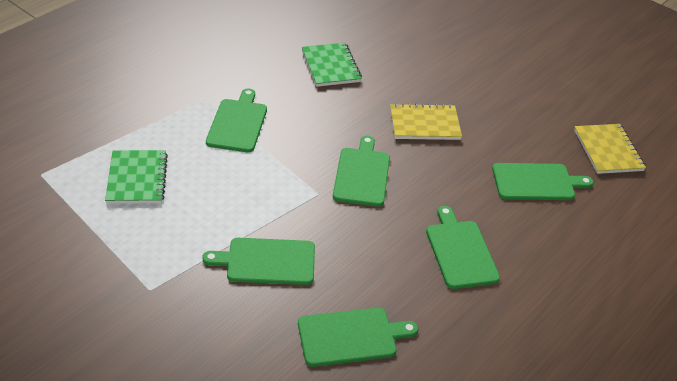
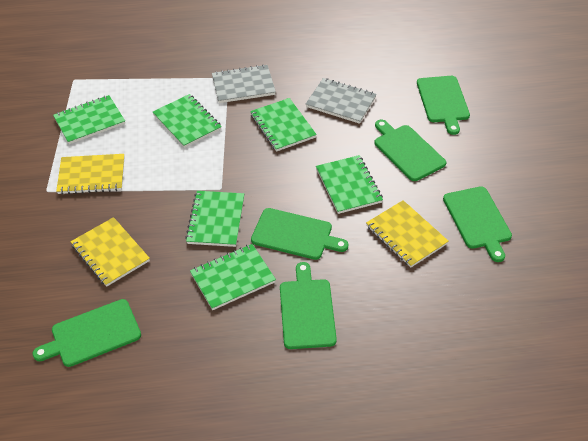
green notebook: [105,150,168,204] [302,43,362,87] = 2 -> [53,95,125,144] [153,94,222,148] [185,191,244,247] [190,244,276,310] [250,98,317,152] [316,155,383,214] = 6
grey notebook: none = 0 -> [212,64,276,103] [306,78,377,124] = 2
yellow notebook: [390,103,462,140] [574,124,646,174] = 2 -> [56,154,124,195] [70,217,150,287] [366,200,449,268] = 3

